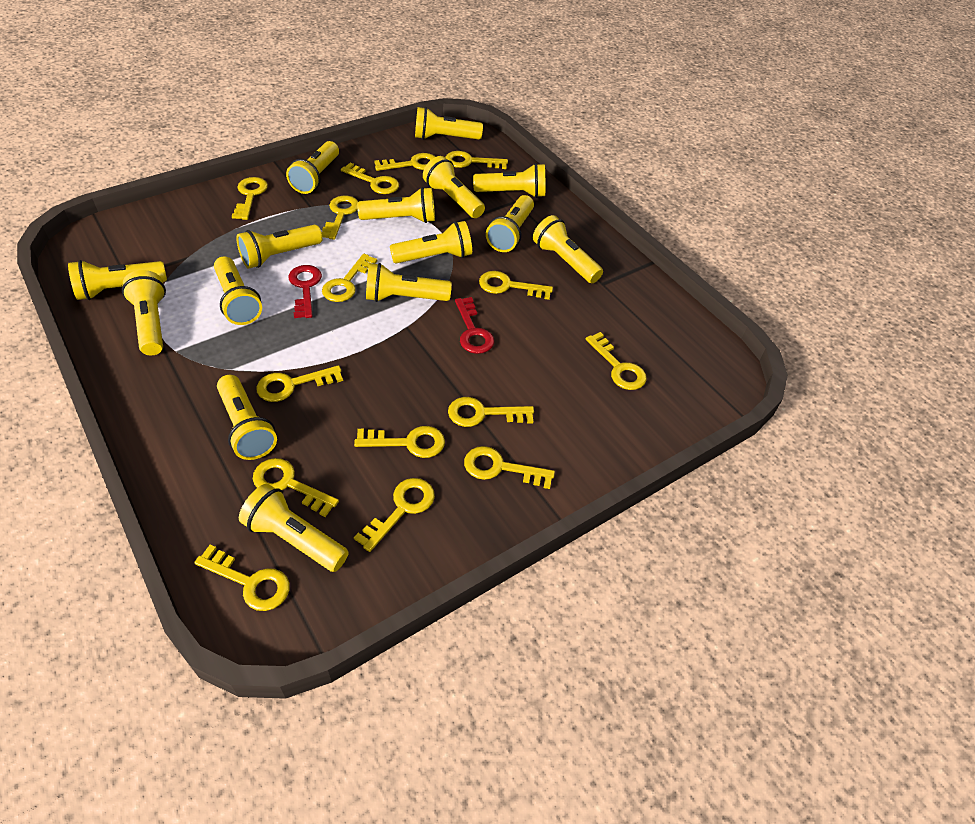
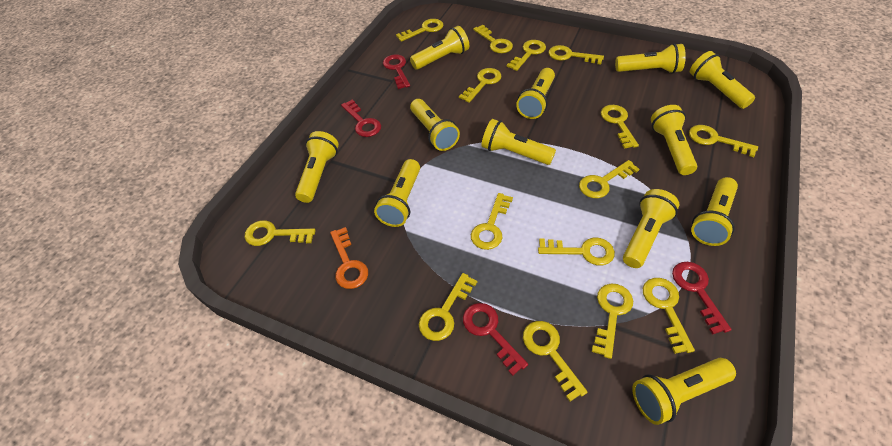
orange key: none = 0 -> [330,227,368,289] = 1
red key: [288,265,322,318] [455,297,494,354] = 2 -> [341,99,381,137] [383,54,410,89] [463,303,528,376] [672,262,732,335] = 4
yellow flashlight: [68,260,167,300] [122,270,166,355] [214,256,262,325] [217,375,277,460] [236,225,323,269] [239,484,349,572] [286,141,339,194] [357,187,435,223] [366,263,452,302] [390,221,472,264] [415,107,483,140] [423,156,485,218] [473,163,545,198] [486,195,534,252] [533,215,603,283] = 15 -> [295,131,339,203] [374,159,420,227] [410,26,469,70] [410,99,460,151] [481,119,556,165] [516,68,555,119] [615,43,686,74] [623,189,679,268] [632,358,736,425] [651,105,697,175] [690,51,755,109] [691,177,738,246] = 12

